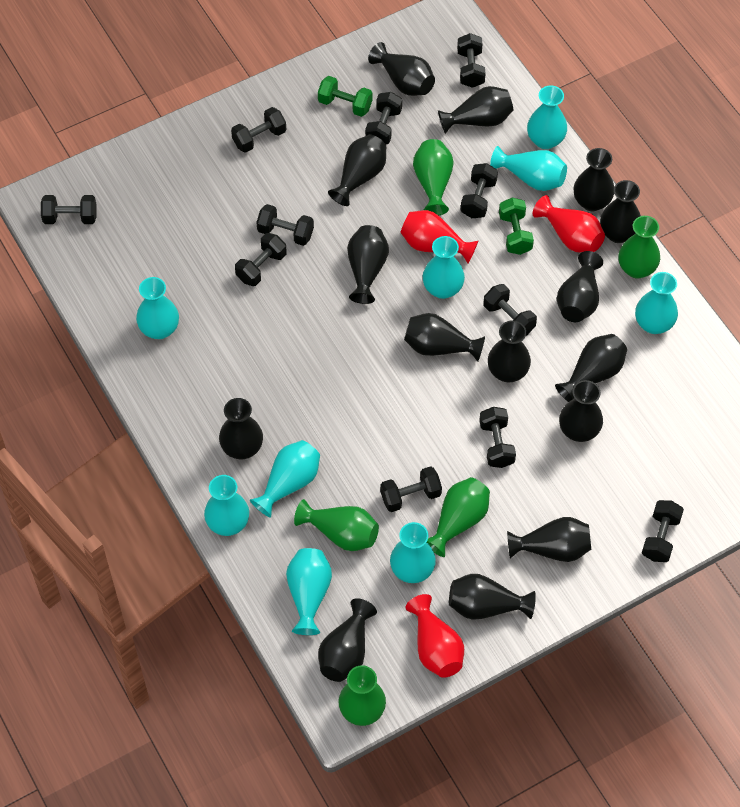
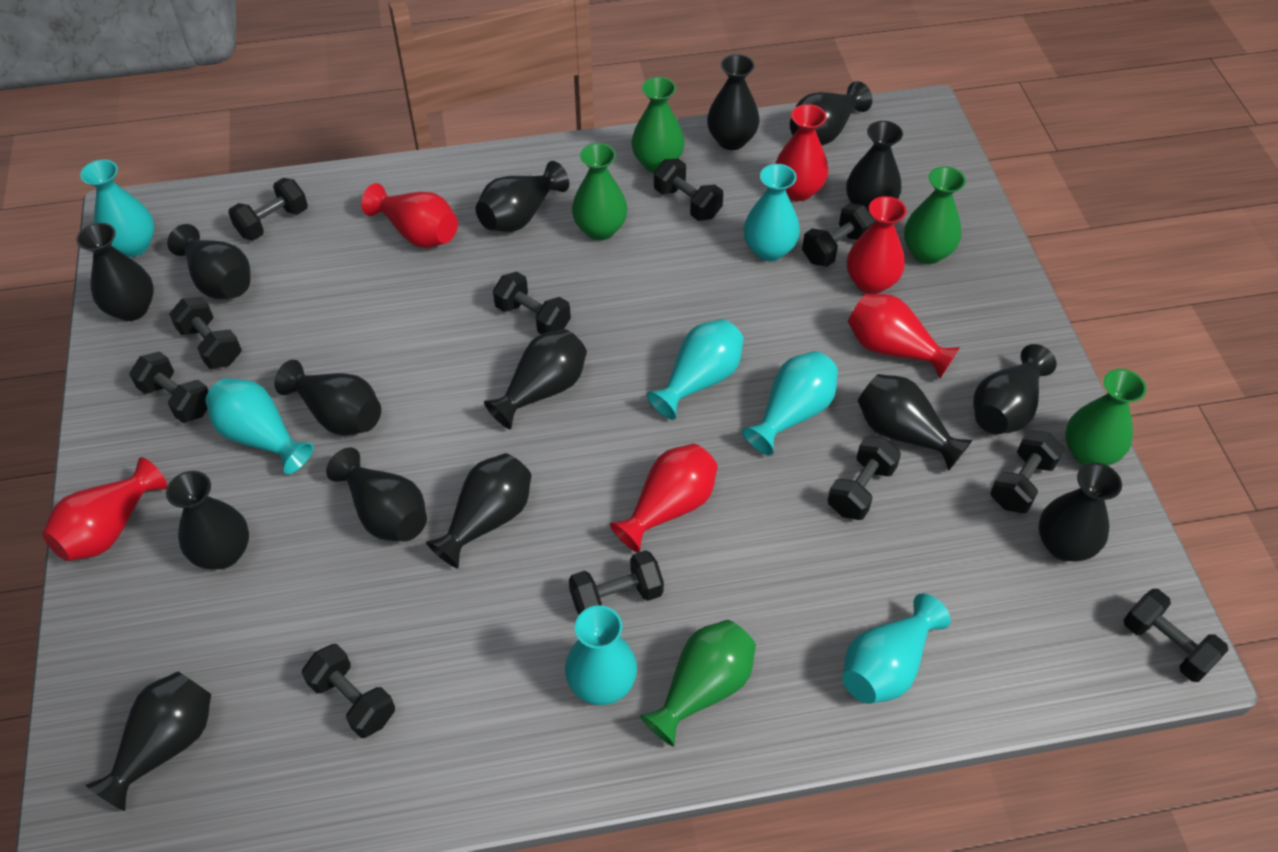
green dumbbell: [318,76,373,117] [499,198,534,255] = 2 -> none = 0
red vase: [400,210,478,264] [405,594,464,678] [533,195,605,253] = 3 -> [42,457,167,561] [361,183,458,248] [610,444,718,553] [775,104,828,201] [847,196,906,294] [848,294,960,378] = 6
turquoise vase: [136,277,179,339] [204,475,249,536] [250,440,320,518] [286,548,332,635] [390,522,436,583] [423,236,465,299] [490,146,567,191] [527,86,567,149] [635,272,678,334] = 9 -> [80,159,154,257] [205,378,314,474] [565,605,637,705] [647,319,744,420] [742,351,838,455] [744,164,800,261] [843,593,951,704] = 7

